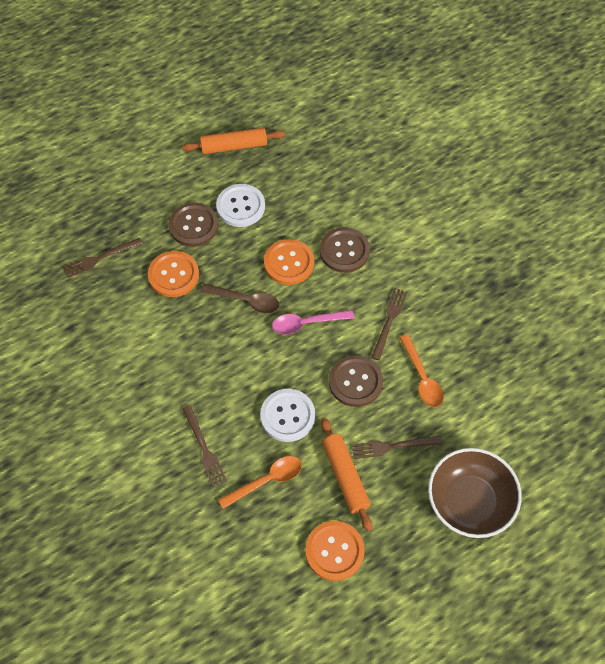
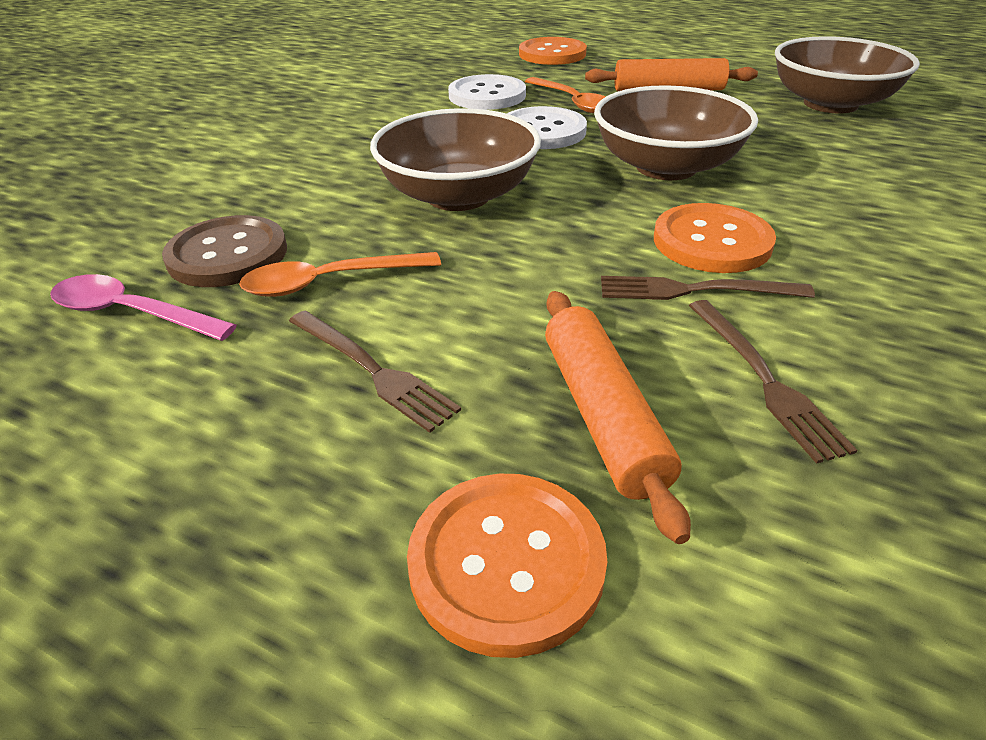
brown bowl: [428,448,522,538] = 1 -> [370,108,541,211] [594,85,758,180] [775,36,920,114] = 3
brown button: [169,203,219,247] [320,227,370,273] [329,355,383,407] = 3 -> [162,215,287,287] = 1
brown fork: [64,238,143,278] [182,405,227,487] [352,436,442,459] [371,288,407,360] = 4 -> [289,311,461,433] [601,276,815,300] [689,300,857,464] = 3
brown spoon: [200,284,280,313] = 1 -> none = 0

